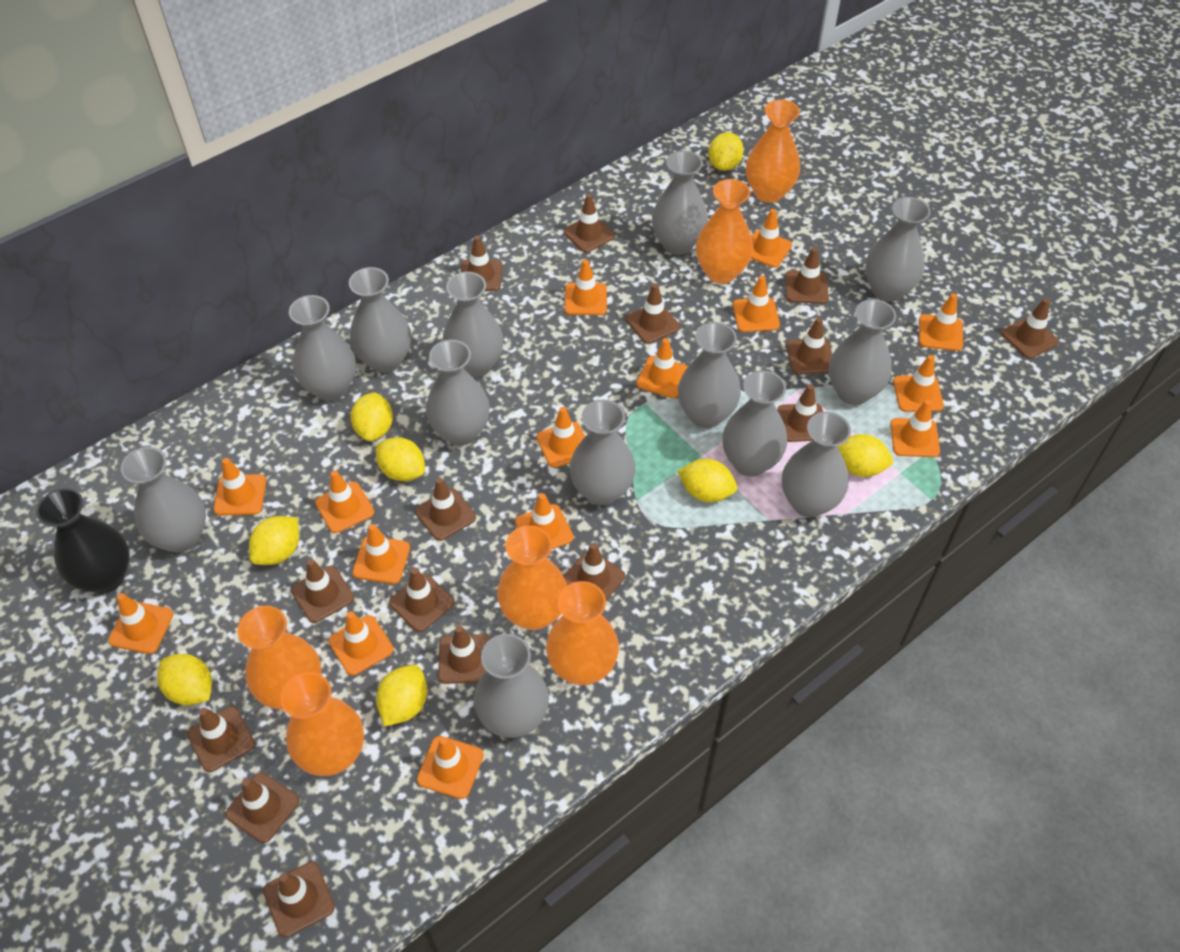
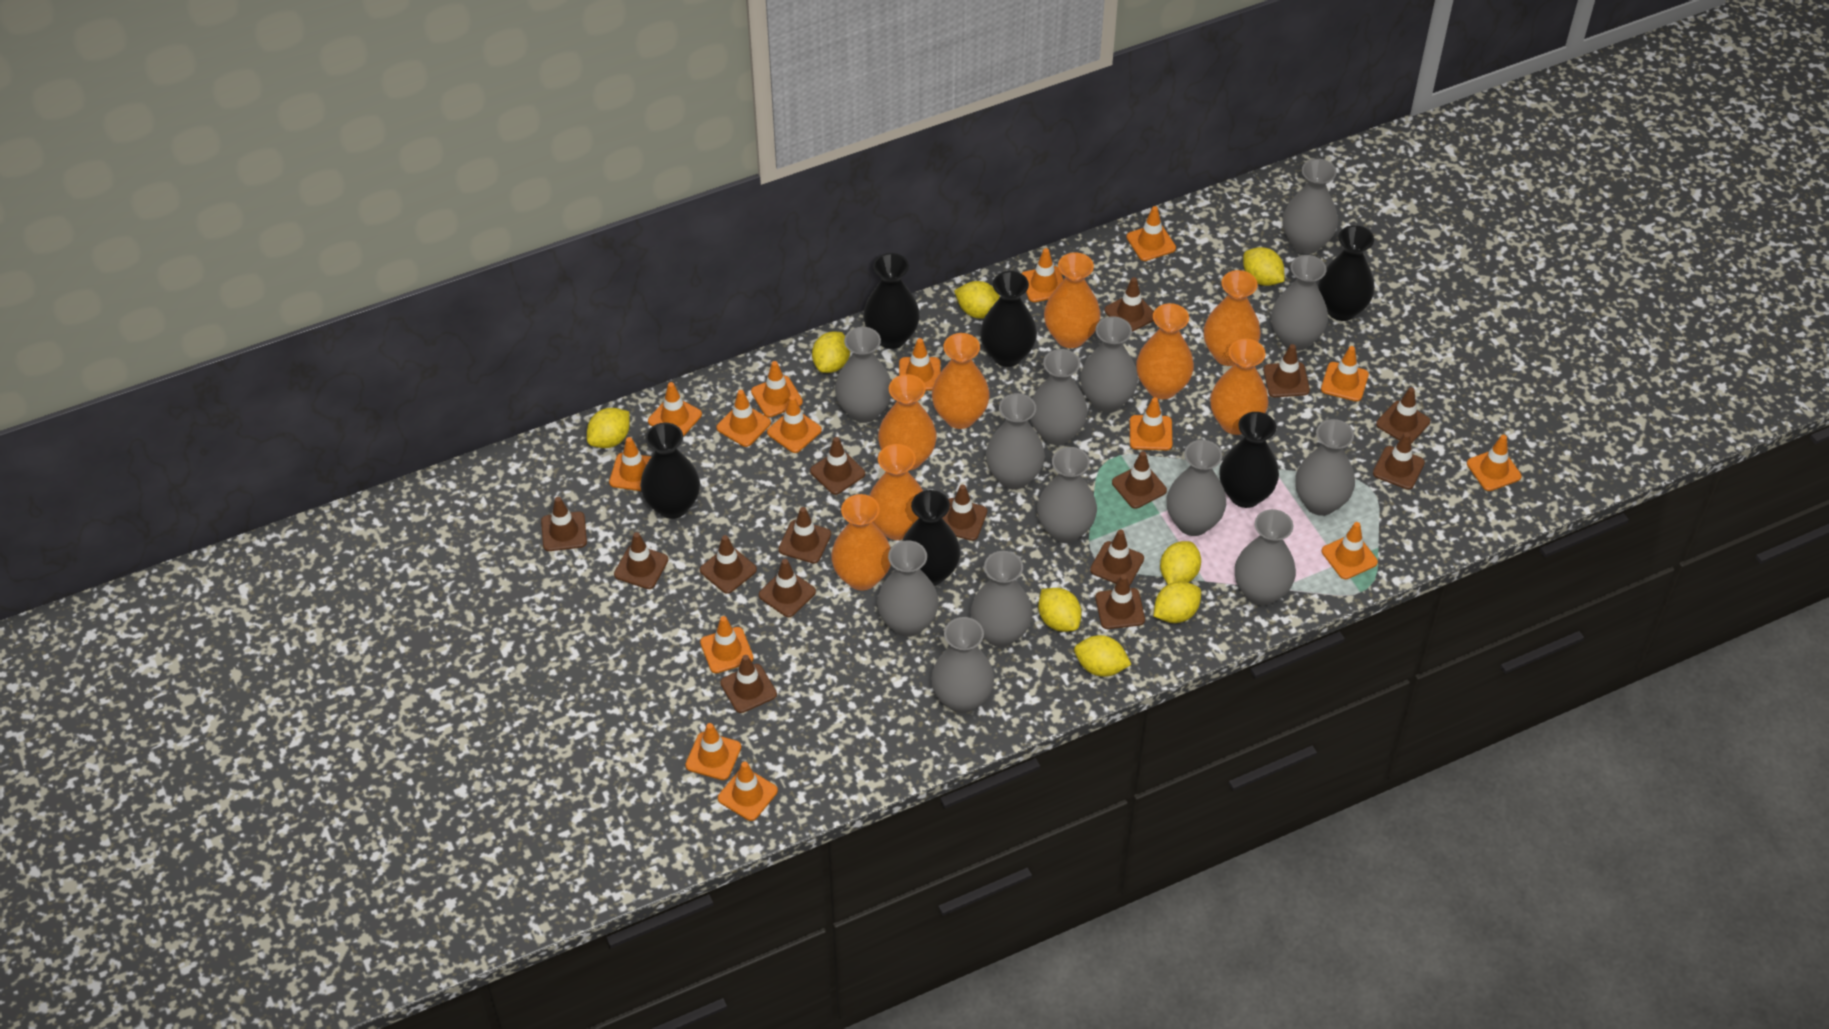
black vase: [36,488,130,593] = 1 -> [640,423,700,519] [863,253,920,349] [902,490,961,586] [980,271,1037,367] [1219,412,1279,508] [1318,225,1375,321] = 6
orange vase: [237,606,321,710] [280,672,364,776] [497,525,567,630] [546,581,619,685] [696,179,753,284] [746,99,800,203] = 6 -> [831,494,891,591] [870,444,923,540] [878,374,937,470] [932,333,990,429] [1044,252,1101,348] [1136,303,1194,399] [1204,270,1261,366] [1210,339,1269,435] = 8

